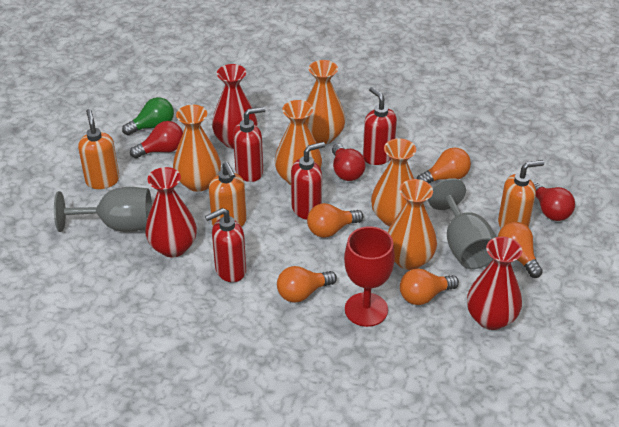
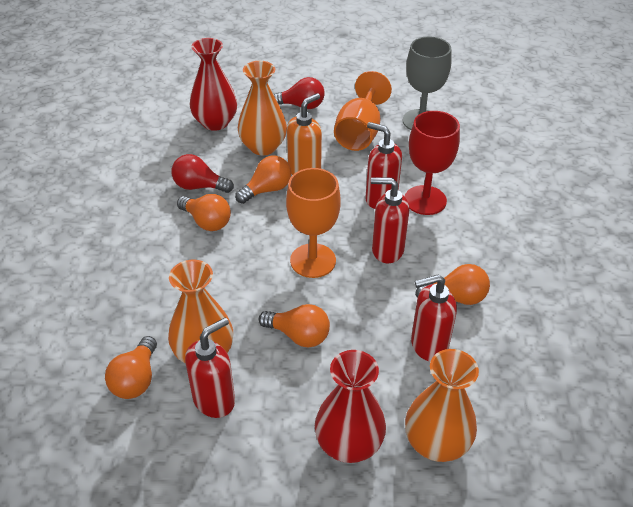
green light bulb: [122,97,174,135] = 1 -> none = 0
grey goblet: [54,187,152,232] [428,178,496,269] = 2 -> [403,37,451,130] = 1
orange goblet: none = 0 -> [286,168,341,278] [334,71,392,151] = 2
orange soap dispenser: [78,109,119,189] [209,162,247,227] [498,160,544,228] = 3 -> [287,93,322,175] = 1
orange vase: [173,105,221,192] [275,100,322,185] [306,60,345,144] [371,138,416,226] [388,179,437,270] = 5 -> [168,259,233,364] [238,61,287,155] [405,349,479,462] = 3
red light bulb: [130,121,183,159] [332,144,366,181] [533,182,575,221] = 3 -> [171,154,234,193] [273,77,325,109] = 2
red vase: [145,167,197,257] [212,64,258,149] [467,237,522,330] = 3 -> [190,38,237,131] [315,350,386,463] = 2

